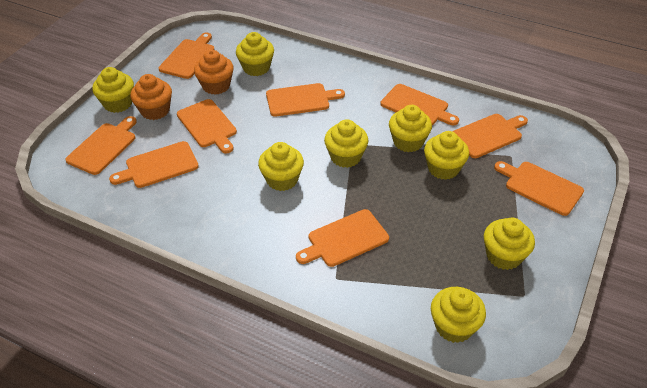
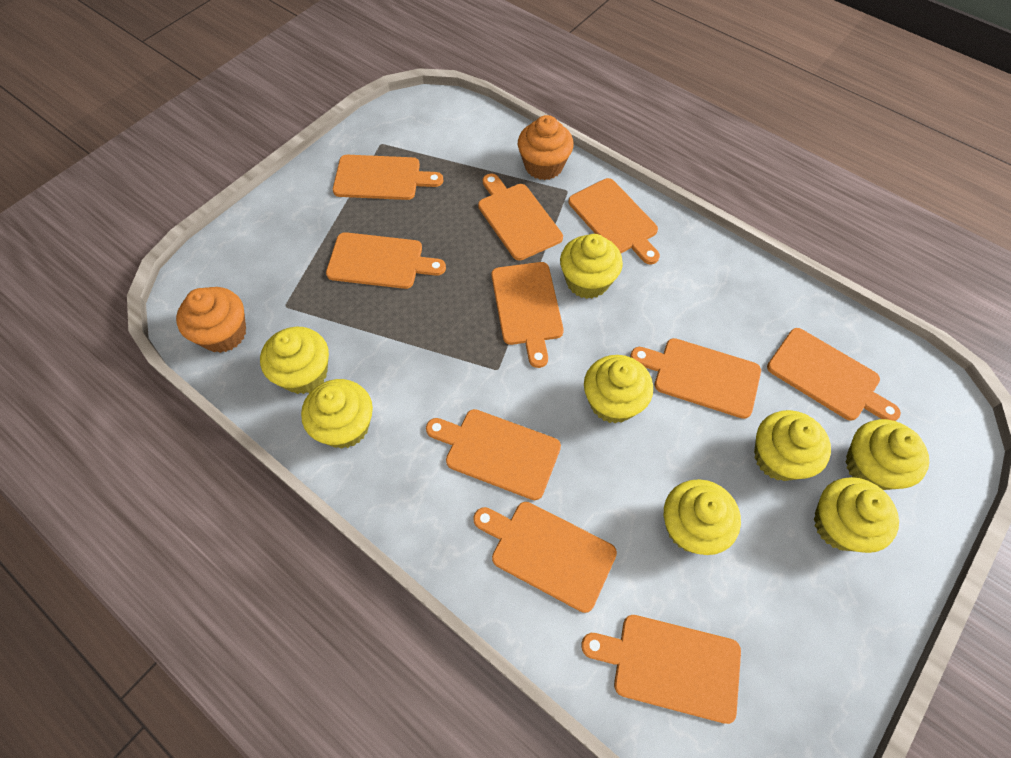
orange cutting board: [65,116,137,175] [109,141,199,188] [159,33,215,79] [177,99,237,153] [266,83,345,117] [296,209,389,267] [380,84,459,125] [452,114,528,158] [494,161,584,216] = 9 -> [326,232,446,289] [333,155,443,200] [426,409,561,500] [473,502,617,613] [478,173,563,260] [491,262,564,368] [568,178,660,264] [581,615,741,724] [630,338,761,419] [767,328,901,421] = 10

